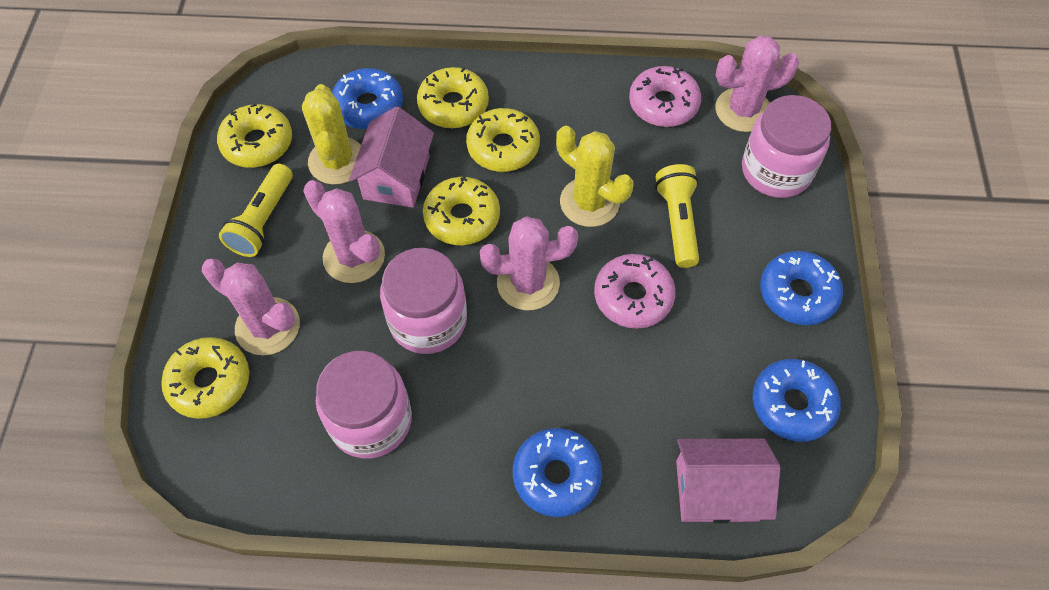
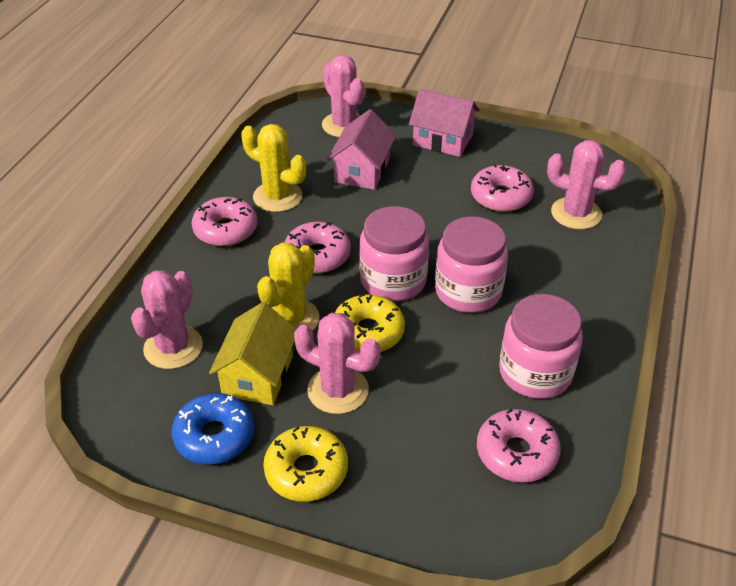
blue donut: [332,68,403,129] [513,428,602,517] [753,359,841,442] [760,251,843,325] = 4 -> [172,393,254,465] = 1
pink donut: [594,254,676,329] [629,66,701,127] = 2 -> [192,197,257,246] [284,222,351,273] [471,164,534,212] [477,409,561,482] = 4
yellow donut: [161,337,250,419] [217,103,292,168] [417,67,489,128] [423,177,500,245] [466,108,540,172] = 5 -> [263,426,348,502] [335,293,405,352] = 2
yellow flashlight: [219,164,293,257] [655,164,699,268] = 2 -> none = 0
yellow house: none = 0 -> [209,302,297,405] = 1

